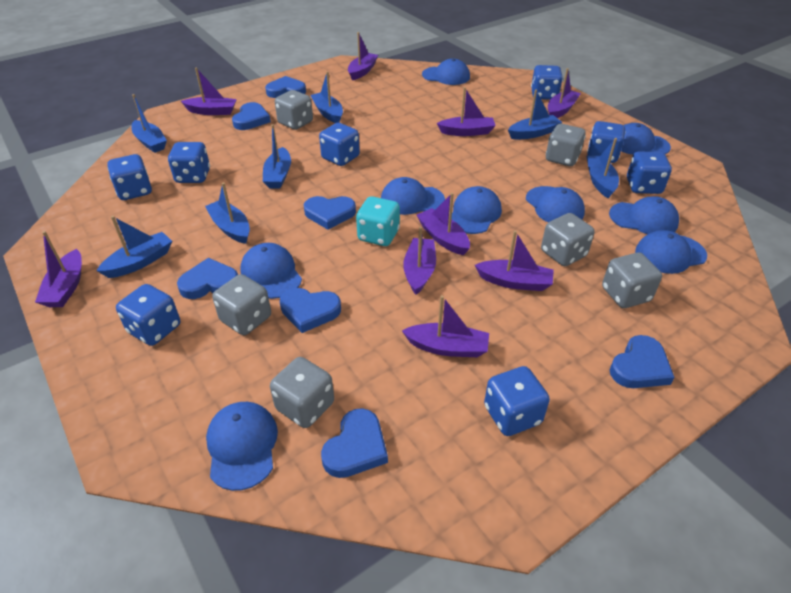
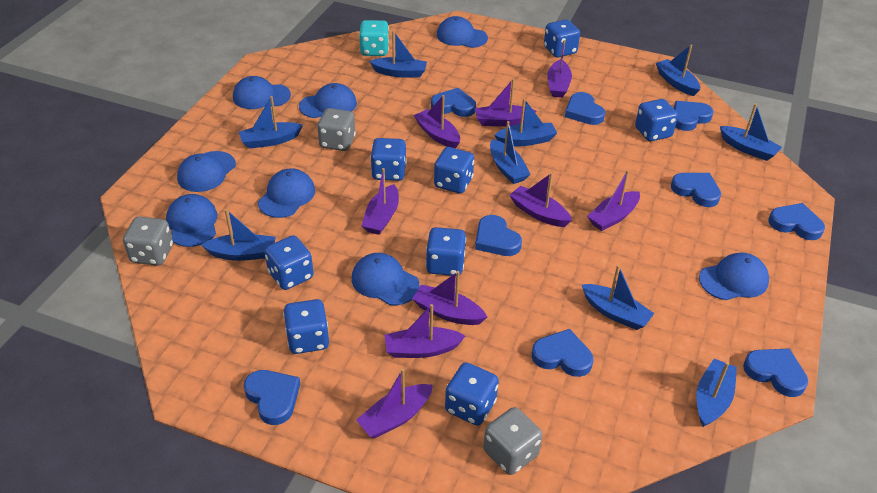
blue boat: [97,216,172,278] [132,94,167,153] [205,182,250,244] [263,124,291,189] [310,71,343,123] [508,89,562,139] [587,138,619,198] = 7 -> [201,209,276,261] [239,96,303,149] [369,31,427,78] [490,121,531,184] [494,98,557,146] [582,265,655,330] [656,44,700,96] [696,359,737,427] [720,103,782,161] = 9
blue cap: [206,402,278,491] [240,243,302,299] [381,177,445,215] [422,59,470,85] [452,186,502,234] [526,186,585,222] [609,196,679,234] [621,123,671,155] [635,230,707,274] = 9 -> [166,194,217,247] [177,151,236,192] [233,76,291,109] [258,168,315,218] [299,83,357,118] [352,253,420,305] [437,16,488,48] [699,253,769,300] = 8
blue heart: [177,258,238,299] [232,102,271,130] [265,76,306,98] [280,288,341,333] [304,196,356,230] [321,408,388,478] [610,335,675,388] = 7 -> [244,370,300,425] [431,88,476,117] [475,215,522,256] [532,329,593,377] [565,92,605,125] [671,173,721,207] [674,101,714,131] [743,348,808,397] [769,203,825,240] = 9
grey dice: [212,274,271,335] [270,357,334,428] [275,90,313,130] [541,213,595,266] [546,124,586,166] [602,253,662,308] = 6 -> [123,216,173,266] [317,108,356,151] [483,407,543,475] = 3

